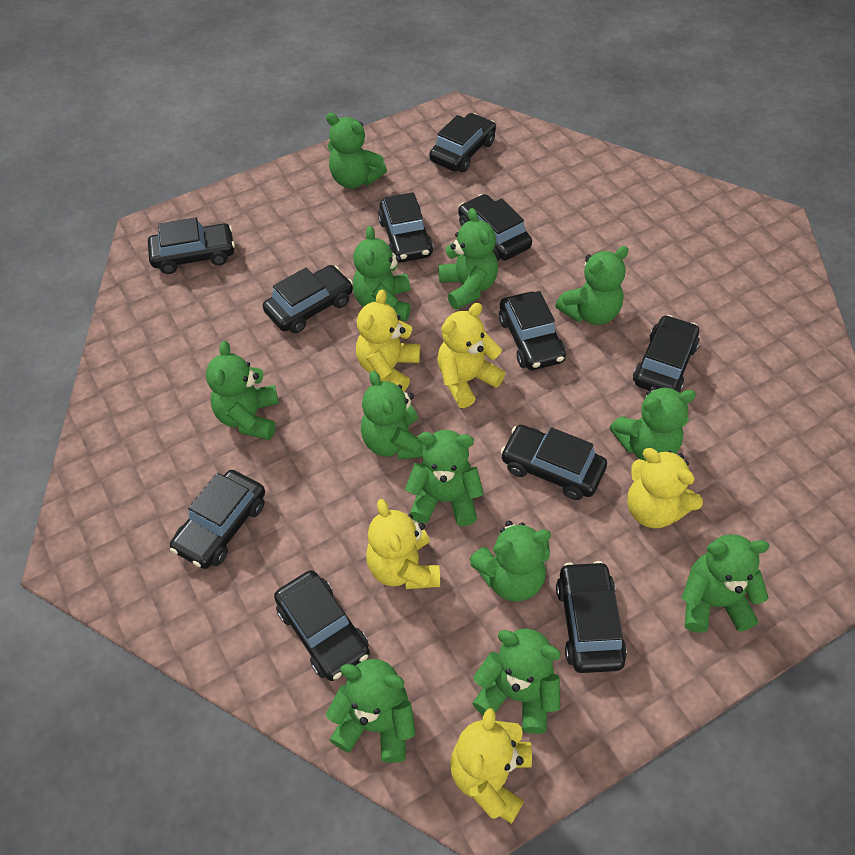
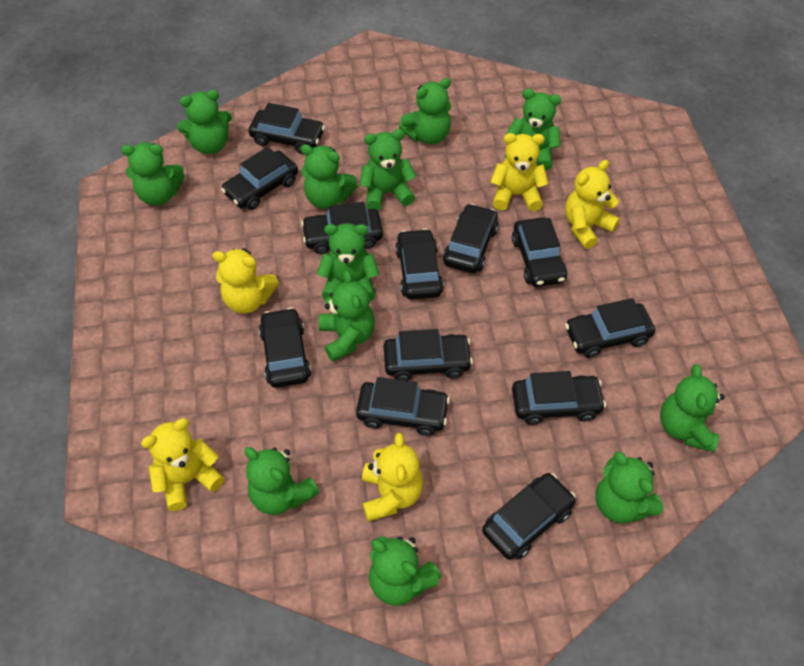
black car: [148,217,235,274] [170,470,265,569] [263,265,353,333] [274,570,370,681] [378,192,433,262] [429,113,496,172] [458,194,532,261] [499,291,566,370] [501,425,607,500] [556,561,627,673] [633,315,699,392] = 11 -> [221,147,298,210] [249,103,325,154] [259,308,311,388] [301,202,383,254] [356,377,450,436] [384,329,473,381] [395,229,444,300] [443,203,499,273] [482,473,576,560] [512,217,567,287] [512,371,606,425] [565,298,655,358] = 12

